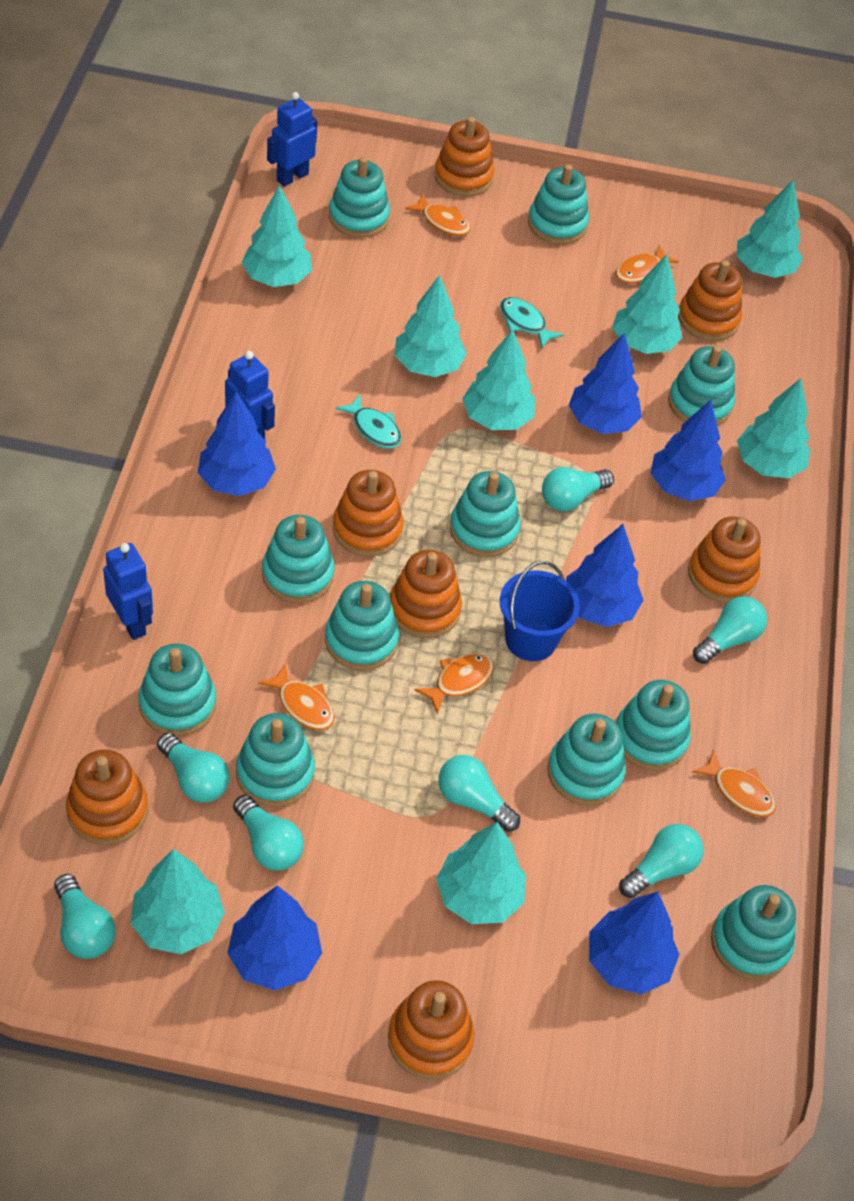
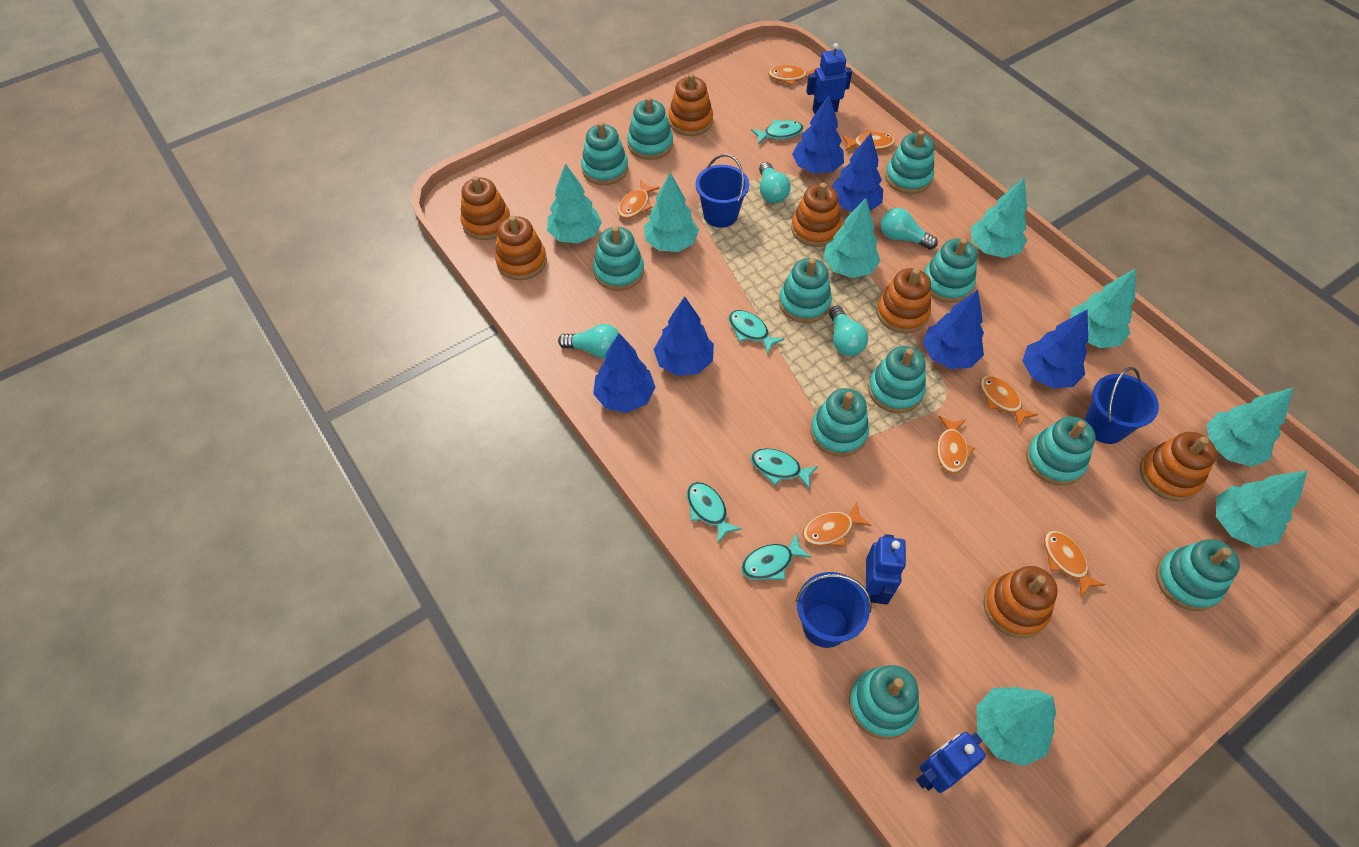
blue bucket: [500,561,580,661] = 1 -> [695,154,749,228] [795,572,872,648] [1085,367,1159,444] = 3
orange fish: [258,663,335,730] [405,195,470,236] [415,653,494,714] [615,245,679,284] [692,749,776,817] = 5 -> [618,180,660,219] [768,65,816,86] [802,502,871,547] [842,130,895,151] [937,416,975,473] [980,375,1038,428] [1044,530,1105,597] = 7
turquoise fish: [335,394,402,449] [500,297,564,349] = 2 -> [687,482,742,543] [729,310,784,354] [741,533,811,580] [751,120,804,144] [751,448,818,490] = 5
turquoise light bulb: [54,874,116,959] [157,733,230,803] [233,795,304,871] [438,755,520,832] [542,467,614,511] [619,824,704,898] [693,596,767,664] = 7 -> [558,324,619,359] [759,162,791,203] [829,306,868,356] [880,208,938,250] = 4

